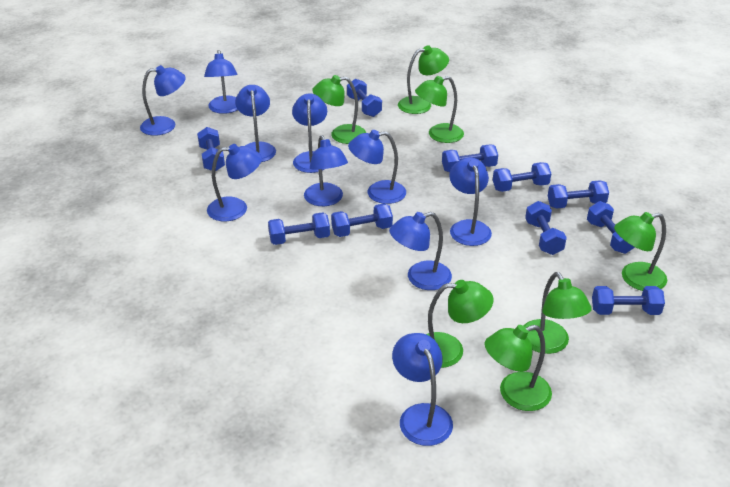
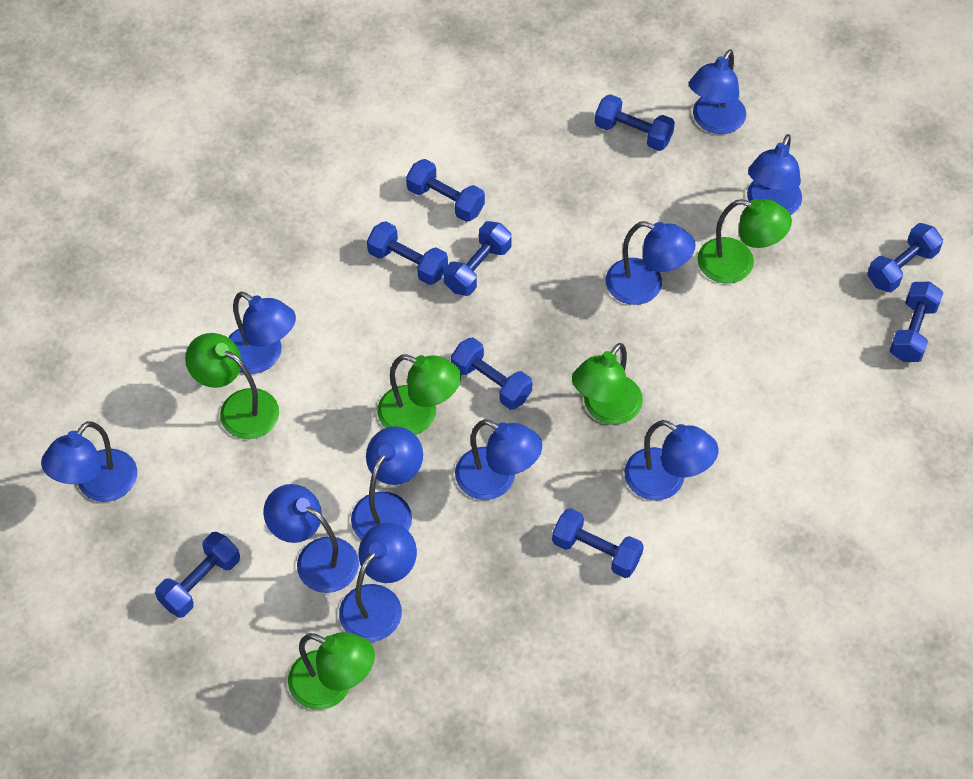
blue dumbbell: [197,127,225,172] [268,212,330,245] [331,204,393,237] [347,79,382,117] [442,144,498,172] [493,162,551,192] [525,201,567,255] [548,180,609,209] [587,201,635,254] [592,286,665,315] = 10 -> [155,532,240,618] [367,221,448,285] [406,159,485,222] [444,221,512,296] [451,337,532,410] [552,508,644,578] [595,94,675,151] [867,223,943,292] [890,282,943,362] = 9
green lamp: [312,75,366,144] [398,45,449,114] [415,76,464,143] [426,280,493,368] [485,325,552,411] [524,272,592,354] [614,212,667,291] = 7 -> [185,333,279,439] [288,632,375,710] [377,354,461,435] [572,343,643,425] [698,199,792,284] = 5

